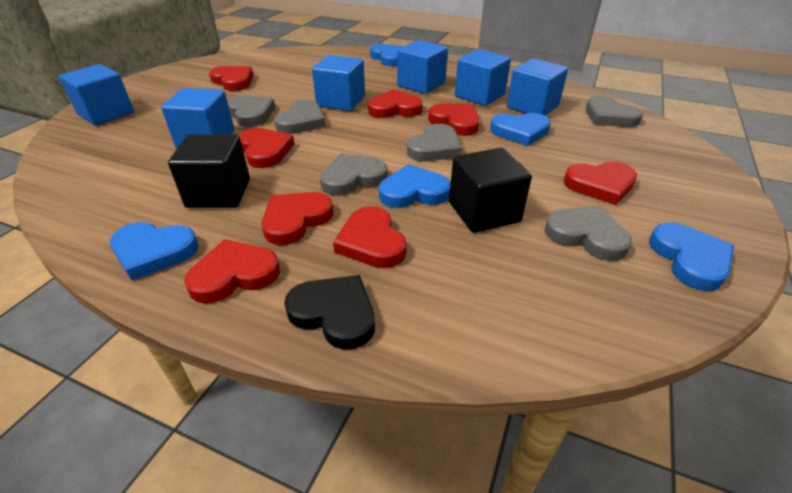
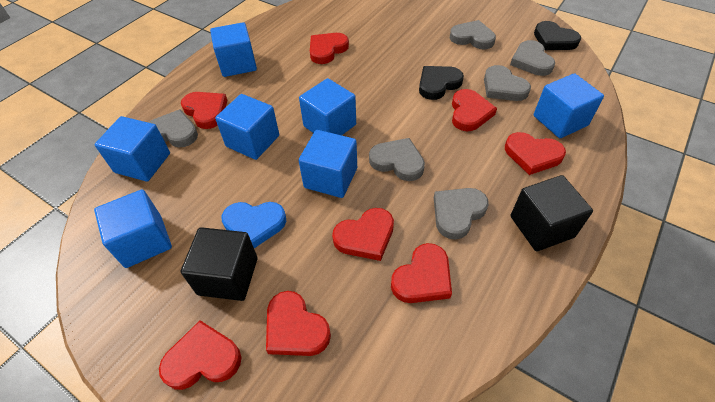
black heart: [284,275,375,350] = 1 -> [419,66,464,100] [534,21,581,50] = 2
blue cube: [59,64,134,126] [161,88,234,148] [312,55,365,111] [397,40,448,94] [455,49,511,106] [507,58,568,116] = 6 -> [94,190,172,268] [95,116,170,181] [210,22,257,77] [215,94,279,160] [299,78,356,135] [299,130,357,198] [534,73,604,138] = 7
blue heart: [110,222,199,280] [370,44,404,66] [379,164,451,208] [490,113,551,146] [649,222,734,291] = 5 -> [222,202,286,248] = 1

